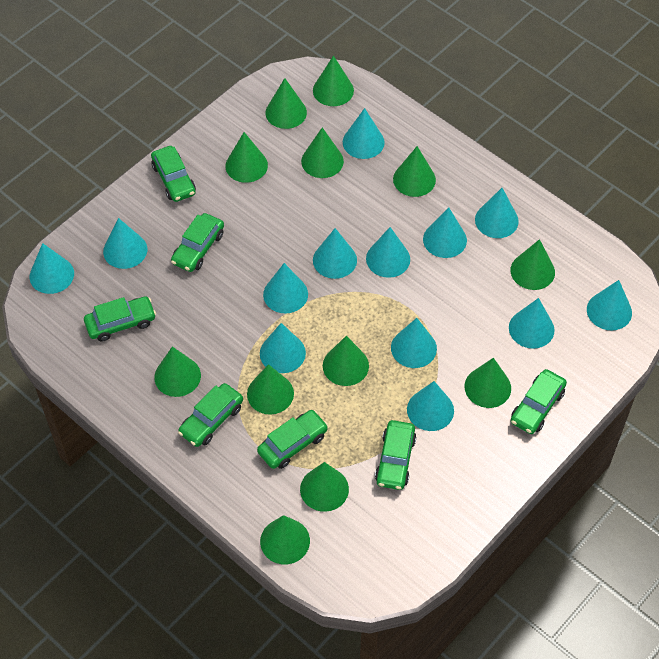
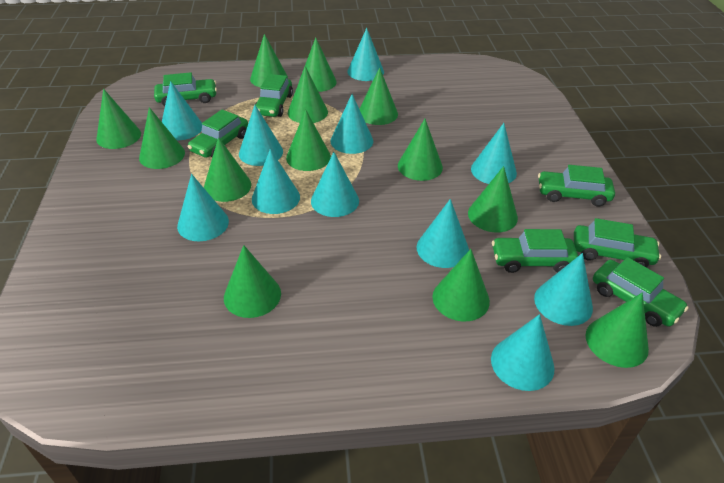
green cone: [154,346,201,397] [226,132,268,183] [247,364,294,415] [260,515,310,564] [266,78,307,129] [300,462,349,512] [301,127,344,178] [313,55,354,106] [323,336,369,386] [393,146,436,197] [464,358,511,408] [511,239,555,290] = 12 -> [96,89,141,149] [139,107,185,169] [204,137,251,202] [224,245,281,318] [250,34,288,87] [286,109,331,171] [288,66,328,123] [299,38,337,92] [359,67,398,125] [398,119,443,181] [432,249,490,321] [468,166,518,233] [586,293,649,368] = 13
turquoise cone: [30,243,74,294] [103,218,147,269] [260,323,306,373] [263,263,308,313] [313,228,357,279] [343,108,385,159] [366,227,410,278] [391,318,437,368] [407,381,454,431] [423,207,467,258] [475,188,519,238] [509,298,555,349] [587,280,632,331] = 13 -> [162,81,202,140] [177,174,229,242] [239,105,283,166] [252,149,300,214] [311,152,359,217] [330,94,373,154] [347,28,384,81] [417,199,469,268] [471,123,517,184] [491,314,555,391] [534,253,593,326] = 11

